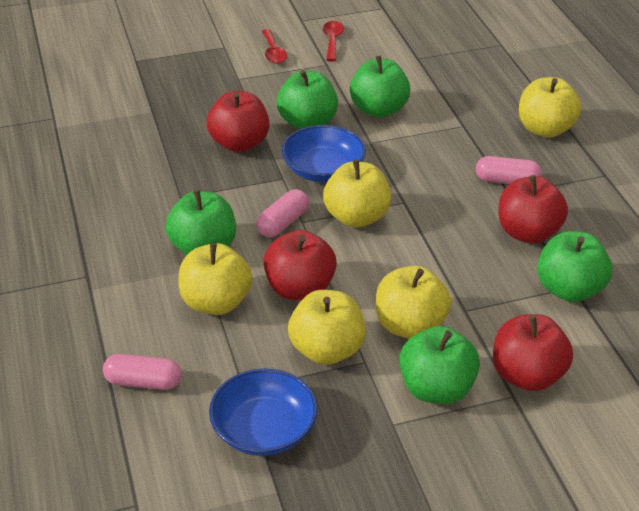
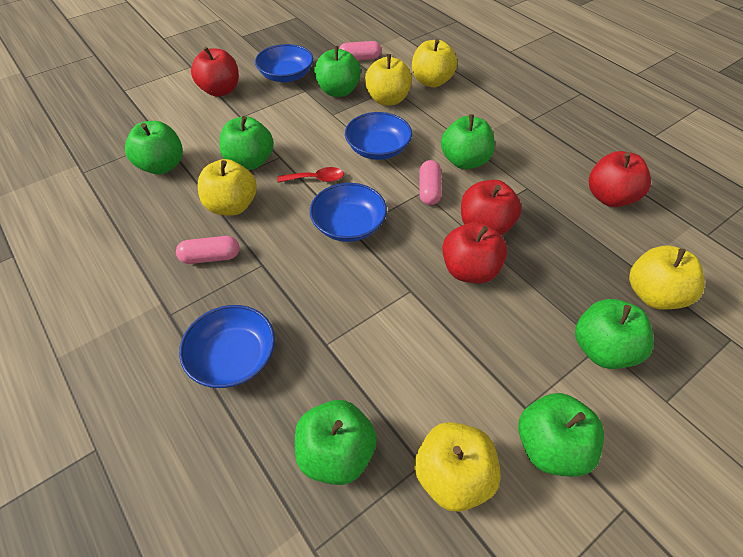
blue bowl: [209,368,318,456] [282,125,366,182] = 2 -> [179,305,275,388] [255,44,313,82] [310,183,387,242] [345,112,412,160] = 4
green apple: [166,190,236,255] [277,70,338,129] [350,56,411,118] [399,326,480,404] [537,231,612,302] = 5 -> [125,121,183,174] [219,116,274,170] [295,400,377,485] [314,46,361,97] [441,114,495,169] [518,393,604,477] [575,299,653,369] = 7
red spoon: [262,29,287,64] [323,21,344,62] = 2 -> [277,167,344,183] = 1

